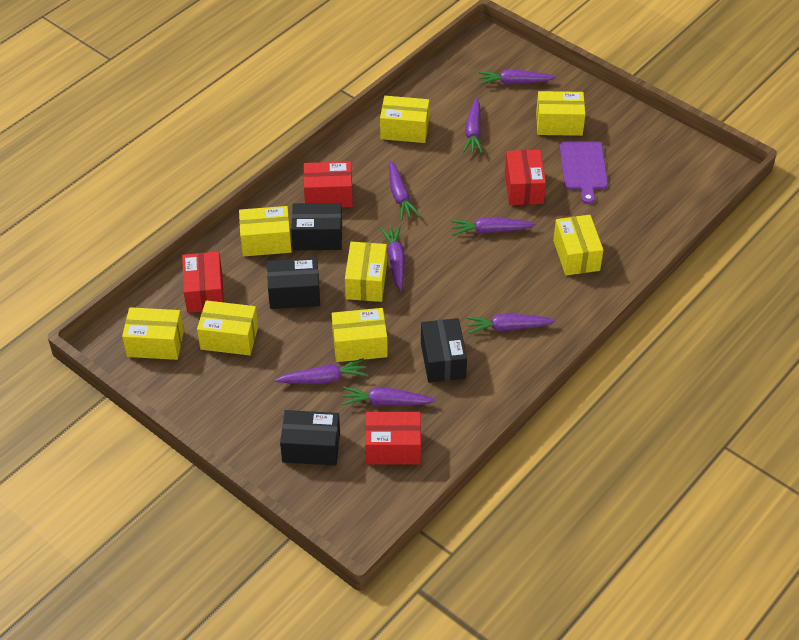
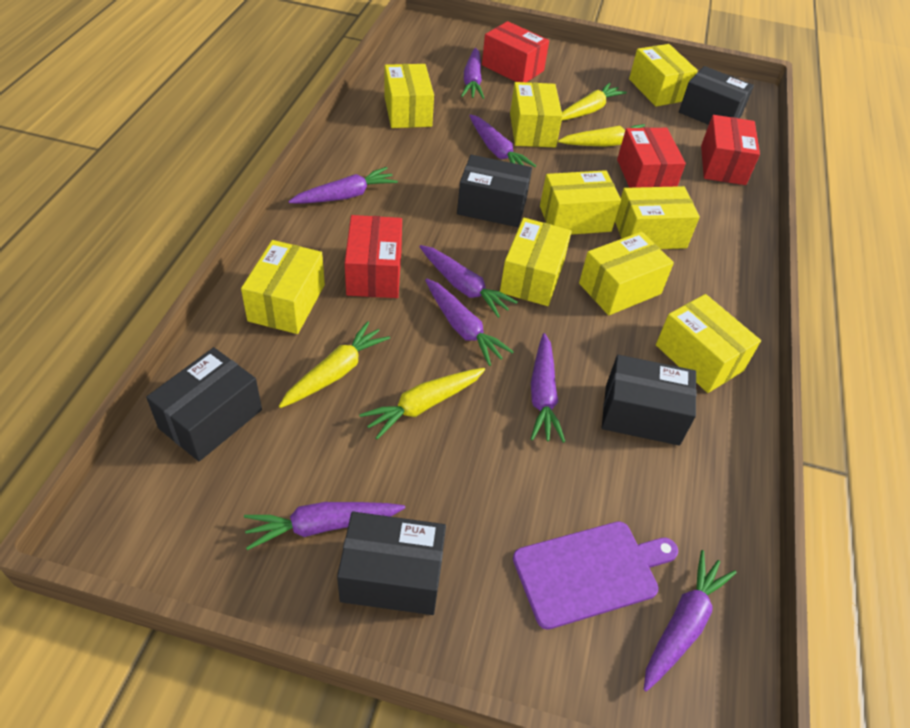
black box: [267,258,320,309] [280,410,340,465] [291,203,342,250] [421,318,467,383] = 4 -> [146,347,262,461] [337,512,446,615] [457,155,532,227] [602,355,697,446] [679,66,754,125] = 5
yellow box: [122,307,184,360] [197,300,258,356] [239,206,292,256] [332,308,388,362] [345,242,387,302] [380,96,429,143] [536,91,585,136] [553,215,603,276] = 8 -> [241,240,325,334] [384,64,434,128] [500,218,572,306] [510,82,563,147] [540,170,621,235] [579,232,674,315] [615,186,700,249] [629,44,698,106] [656,294,761,393] = 9
yellow carrot: none = 0 -> [279,321,390,408] [359,368,485,440] [558,124,645,147] [562,83,627,121] = 4

